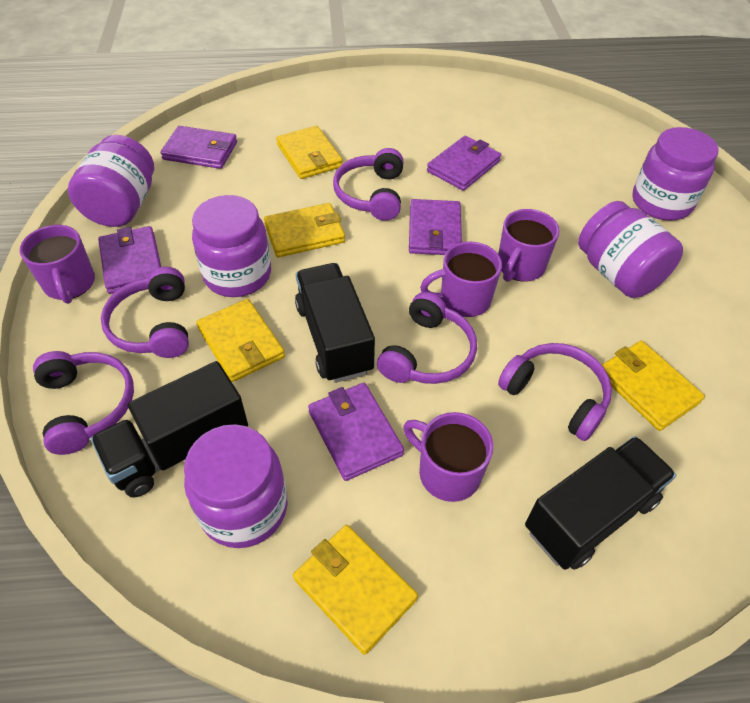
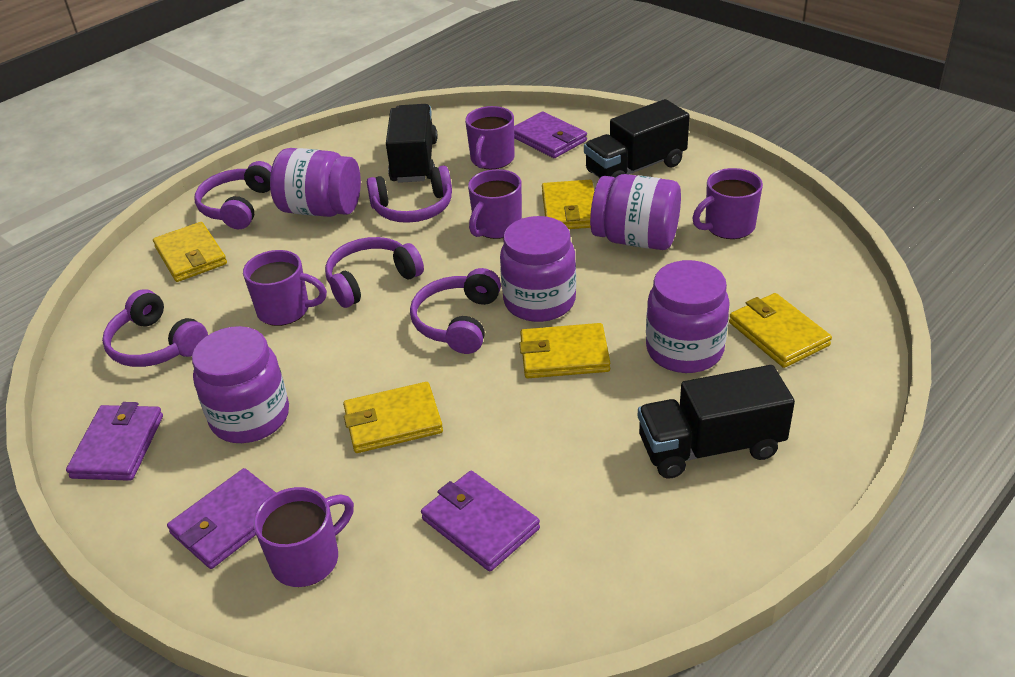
purple mug: [20,225,95,304] [403,412,493,502] [420,242,502,317] [498,209,559,282] = 4 -> [243,250,327,326] [253,487,354,587] [465,106,515,169] [468,169,522,239] [692,168,763,239] = 5
purple wallet: [98,226,161,294] [160,126,237,169] [308,383,404,481] [409,199,462,255] [427,136,501,191] = 5 -> [66,402,163,481] [167,468,276,569] [421,471,540,571] [514,112,587,158] = 4

